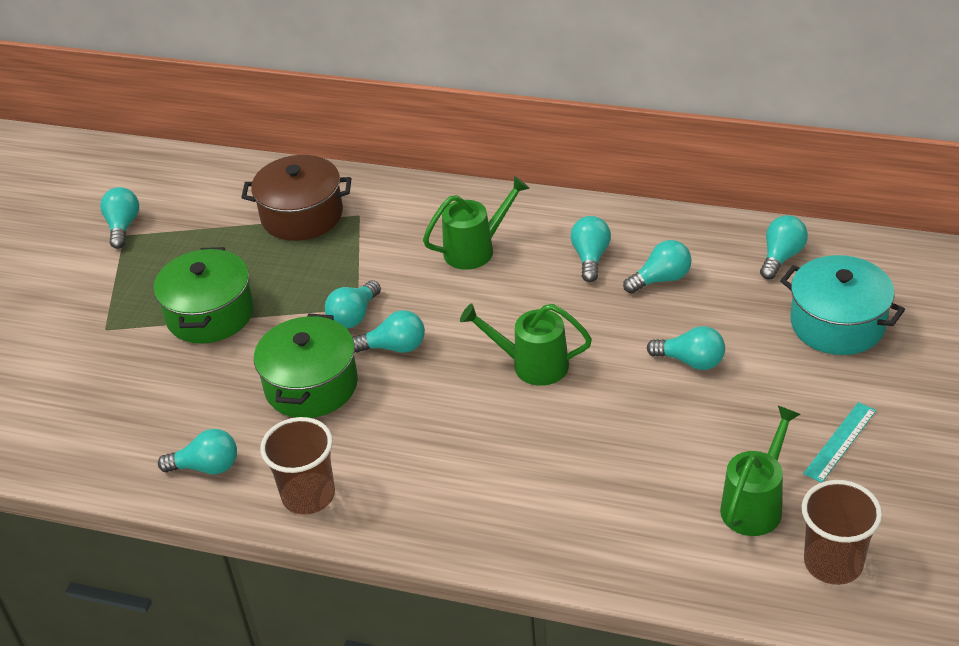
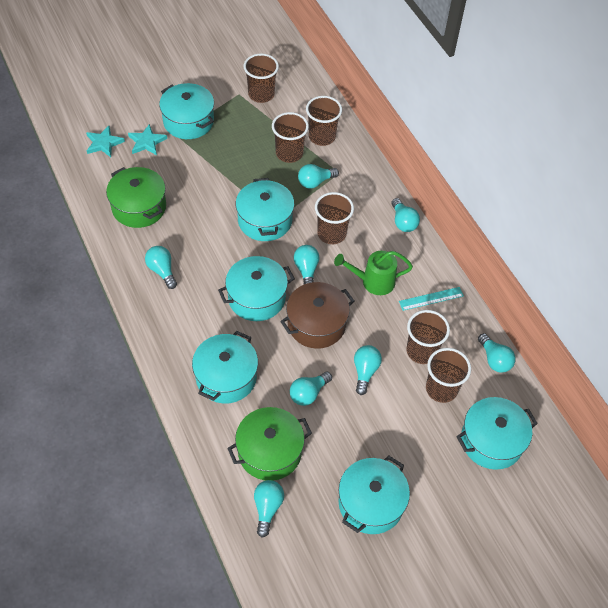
brown cup: [260,417,335,515] [802,480,882,585] = 2 -> [243,53,279,103] [272,112,309,163] [306,96,342,146] [315,192,354,244] [407,310,450,364] [426,348,471,403] = 6
green watering can: [423,176,530,270] [460,304,592,386] [720,406,800,536] = 3 -> [334,251,413,295] = 1
turquoise pot: [780,255,905,355] = 1 -> [159,83,214,139] [192,331,258,404] [218,256,295,321] [236,178,294,241] [338,456,410,534] [456,397,538,470] = 6
turquoise star: none = 0 -> [86,126,125,157] [128,124,167,155] = 2

